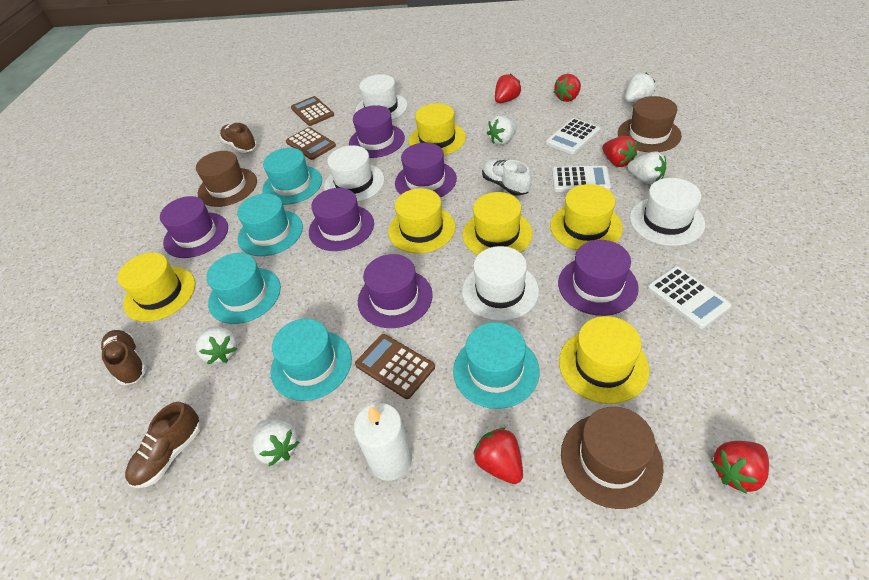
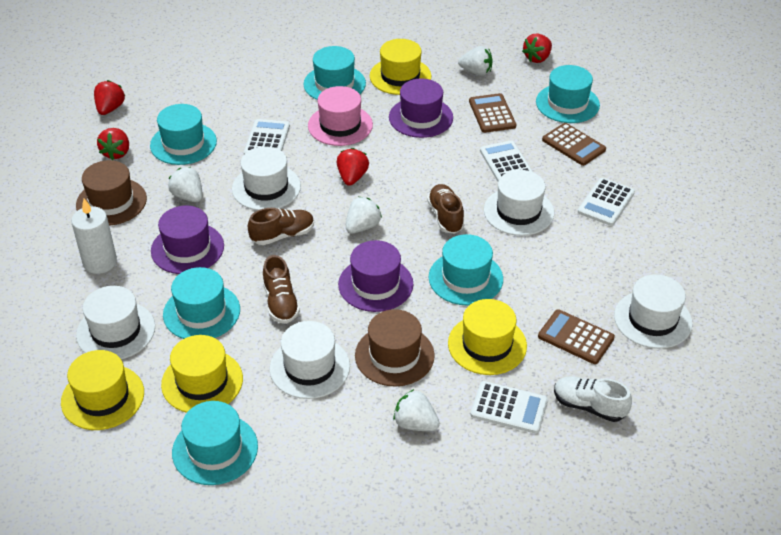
brown hat: [196,151,257,207] [561,407,663,509] [618,96,682,152] = 3 -> [76,160,147,226] [355,309,435,387] = 2
pink hat: none = 0 -> [308,86,373,146] = 1
purple hat: [160,196,228,258] [309,188,374,251] [349,105,405,158] [358,254,433,328] [395,143,457,197] [558,240,639,316] = 6 -> [151,206,224,274] [338,240,413,312] [389,79,453,138] = 3
red strawberry: [473,428,523,484] [495,74,522,103] [554,74,581,102] [602,136,637,167] [711,441,769,494] = 5 -> [94,80,125,115] [97,128,129,160] [337,148,369,186] [522,33,552,63] = 4
turquoise hat: [206,253,281,324] [237,193,303,256] [262,148,322,205] [270,319,352,401] [453,322,540,409] = 5 -> [150,104,217,165] [163,267,240,339] [172,401,258,485] [303,46,366,100] [429,234,503,306] [536,65,600,123] = 6
white calculator: [546,118,600,154] [552,166,611,192] [647,267,731,329] = 3 -> [244,119,290,154] [471,381,548,434] [480,140,533,182] [578,178,635,226] = 4
white hat: [324,145,385,202] [355,74,408,120] [462,246,539,321] [630,178,705,246] = 4 -> [76,286,155,359] [232,147,301,210] [270,321,350,399] [484,170,554,236] [614,274,692,349] = 5
white strawberry: [196,326,238,364] [253,419,299,466] [487,116,517,145] [625,72,655,102] [627,152,666,184] = 5 -> [168,167,202,202] [346,197,382,233] [393,389,440,431] [458,46,493,76] = 4
yellow hat: [118,252,195,322] [388,188,456,253] [409,103,466,155] [462,192,533,255] [550,184,623,250] [559,316,649,404] = 6 -> [61,350,144,430] [161,335,243,413] [370,39,432,95] [448,299,527,375] = 4

